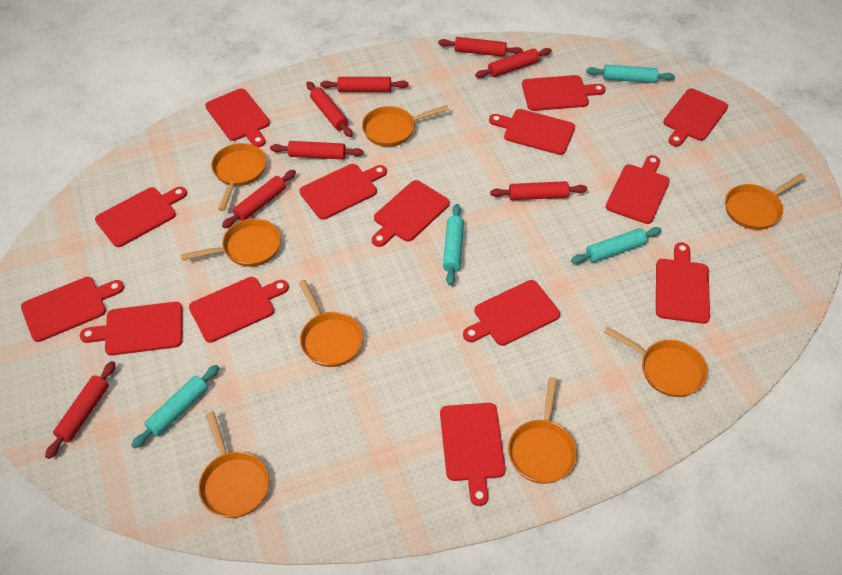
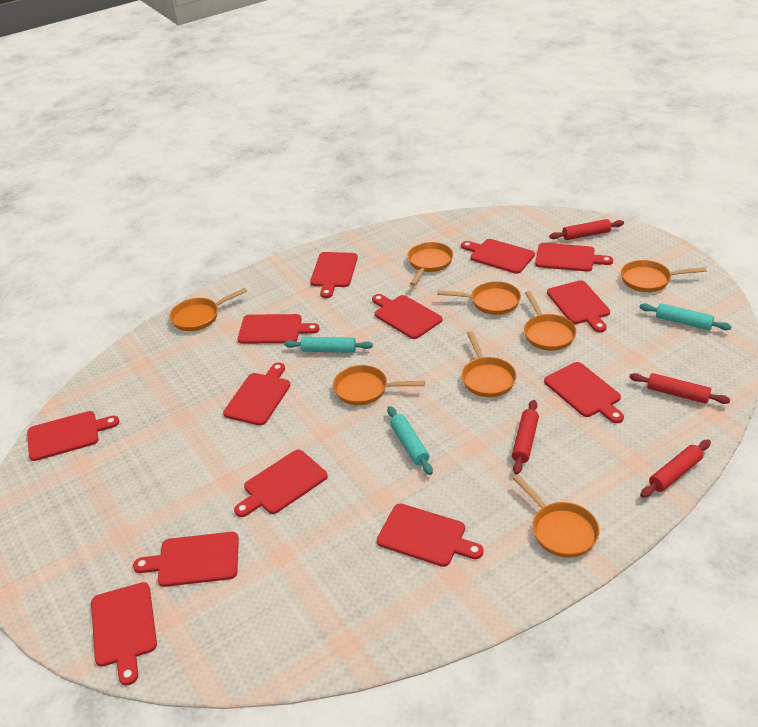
red cutting board: [21,277,124,342] [80,302,182,355] [95,187,187,247] [189,277,289,343] [205,88,270,147] [300,164,387,220] [372,180,450,247] [440,403,506,506] [463,280,560,346] [489,109,575,155] [522,75,606,111] [606,155,670,224] [656,242,710,324] [663,88,728,147] = 14 -> [27,411,119,461] [91,582,157,686] [133,532,239,587] [223,362,290,426] [234,450,328,517] [238,314,320,344] [310,252,358,298] [372,294,442,339] [377,504,484,567] [461,239,535,274] [535,243,613,272] [544,362,624,423] [547,280,610,332] = 13
red rolling pin: [45,361,116,459] [222,170,296,228] [270,141,364,159] [306,81,353,137] [320,77,409,92] [438,37,523,57] [475,48,552,78] [490,181,587,200] = 8 -> [512,400,539,474] [549,219,624,240] [629,373,731,404] [640,440,711,498] = 4
turquoise rolling pin: [131,365,219,449] [443,204,464,285] [571,227,661,264] [586,64,675,83] = 4 -> [284,337,373,353] [387,406,433,475] [640,303,732,330] = 3

